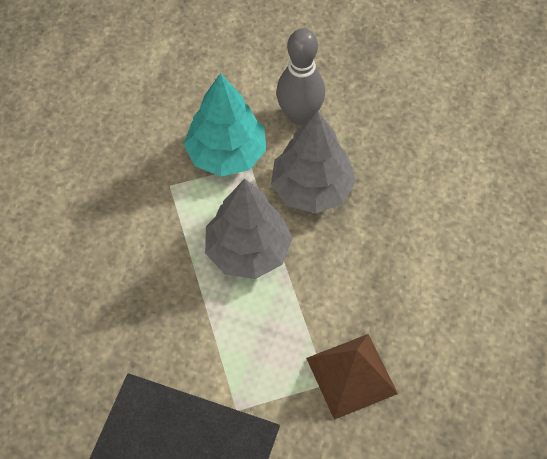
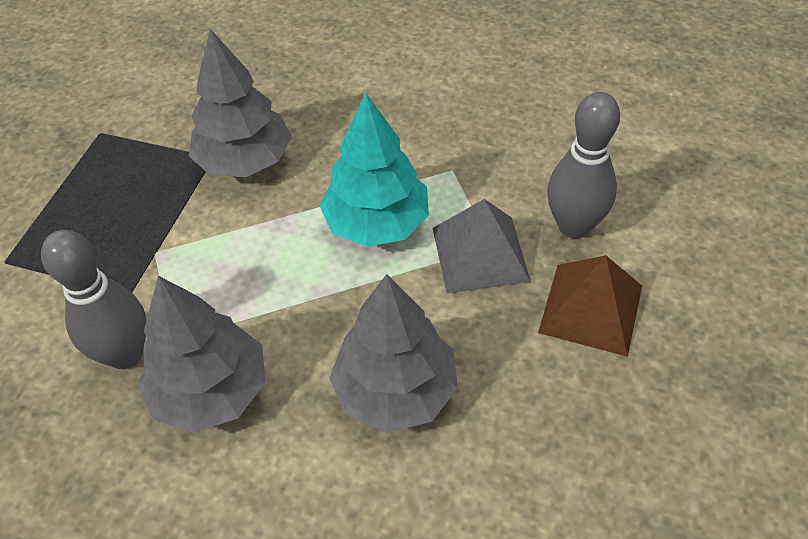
grey bowling pin: [276,28,325,125] = 1 -> [41,230,147,369] [547,92,620,238] = 2
grey pyramid: none = 0 -> [433,199,531,293] = 1
grey tree: [205,179,292,279] [271,110,356,213] = 2 -> [138,276,265,433] [189,29,292,177] [329,274,458,433] = 3

